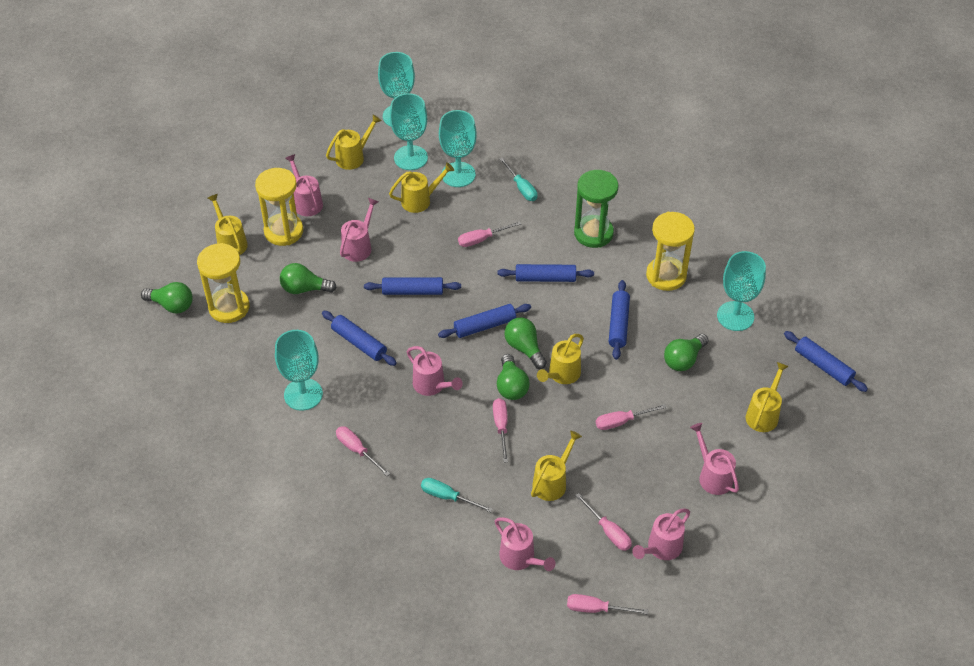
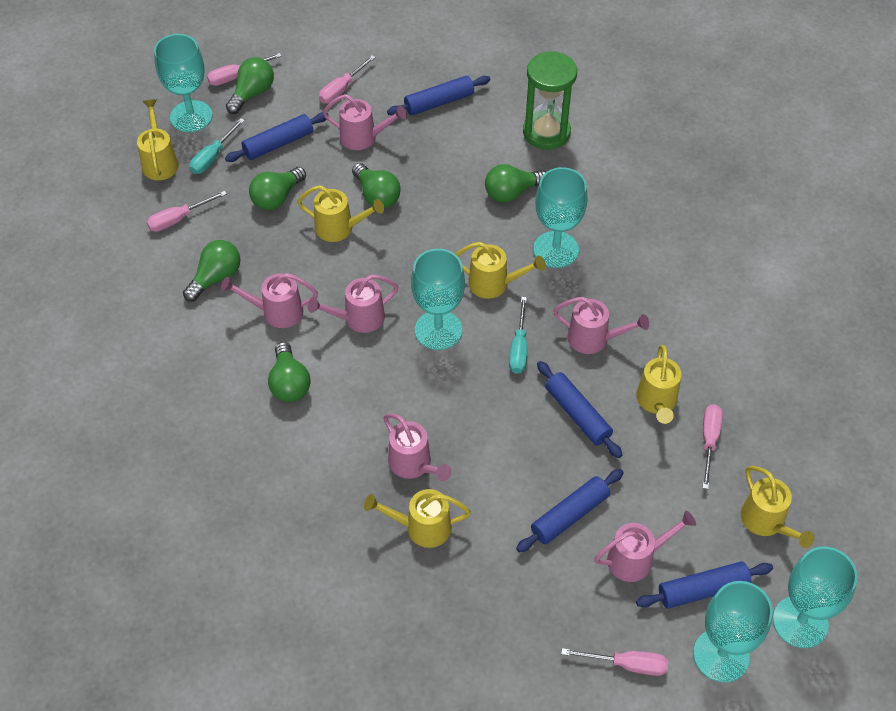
blue rolling pin: [322,311,397,366] [364,277,461,295] [438,304,531,338] [498,264,594,282] [609,280,630,360] [784,331,868,392] = 6 -> [225,112,329,162] [387,76,490,115] [516,469,624,552] [537,361,622,458] [636,561,773,609] = 5
green light bulb: [141,282,193,313] [280,263,337,294] [497,354,530,400] [505,317,547,369] [664,334,709,371] = 5 -> [183,240,240,302] [226,57,274,114] [249,167,306,210] [268,342,311,402] [352,163,401,208] [485,164,546,203] = 6
pink screwdriver: [336,426,390,476] [458,221,521,247] [493,398,508,463] [567,594,648,614] [575,493,632,551] [596,404,667,430] = 6 -> [147,191,227,232] [207,53,281,86] [319,55,376,104] [561,648,668,676] [703,404,723,489] = 5
yellow hourglass: [197,243,250,323] [255,168,303,246] [646,212,695,291] = 3 -> none = 0

